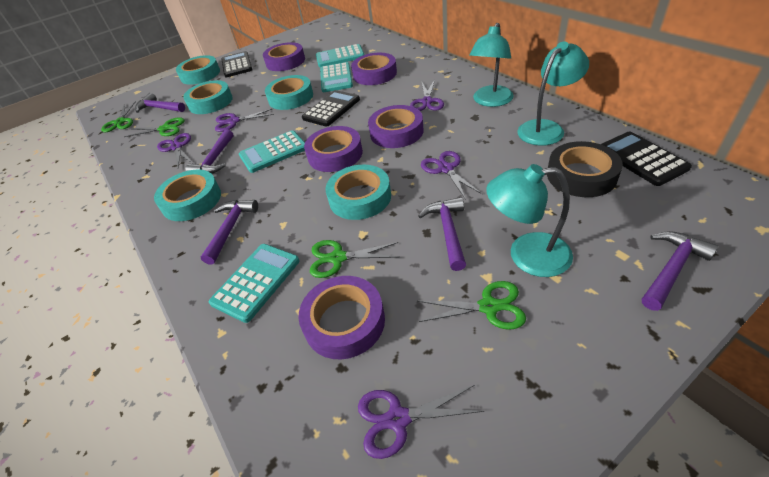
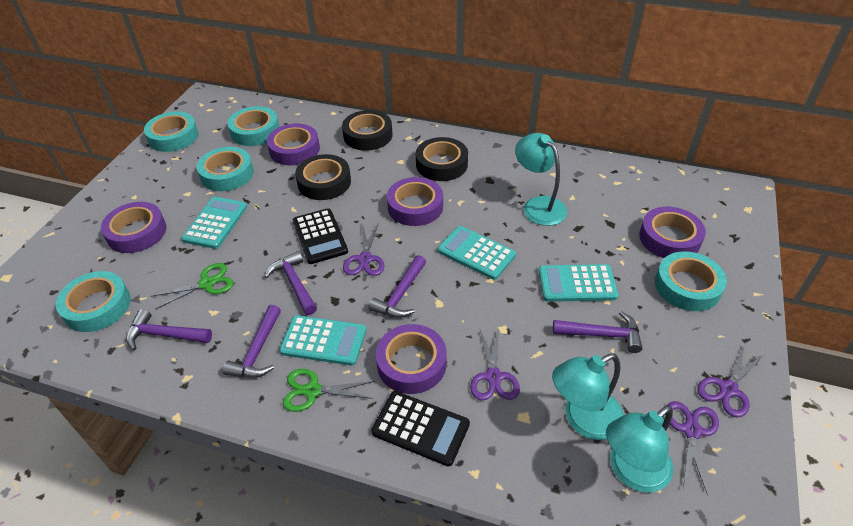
black calculator: [221,51,253,77] [302,90,360,127] [601,131,692,186] = 3 -> [293,208,348,264] [371,391,470,466] = 2
black tape: [547,141,623,197] = 1 -> [295,154,351,200] [342,110,393,151] [416,137,468,181] = 3
green scissors: [101,101,136,132] [124,117,185,137] [310,240,398,278] [417,281,526,330] = 4 -> [151,263,234,309] [283,369,375,412] = 2
purple scissors: [157,133,192,168] [215,108,274,132] [358,385,484,459] [410,80,444,111] [421,151,482,200] = 5 -> [343,222,385,276] [470,328,520,400] [665,401,719,495] [697,344,765,418] = 4

